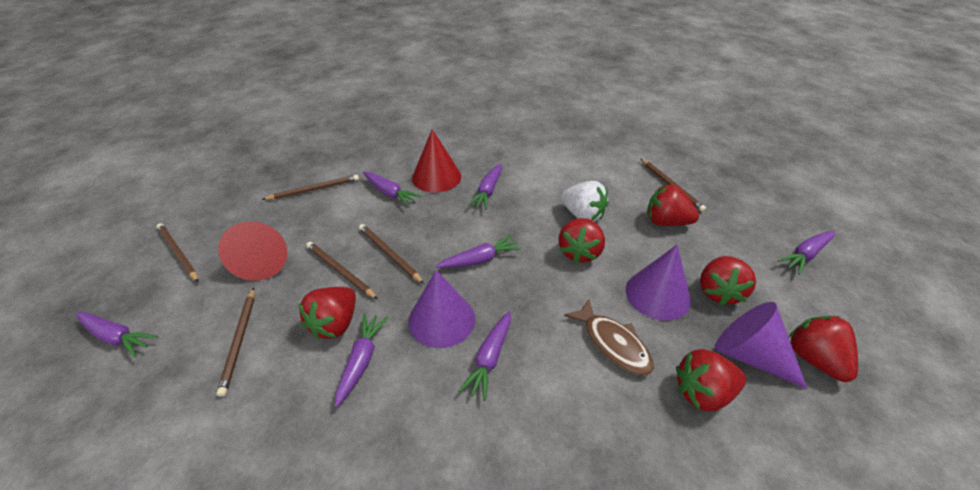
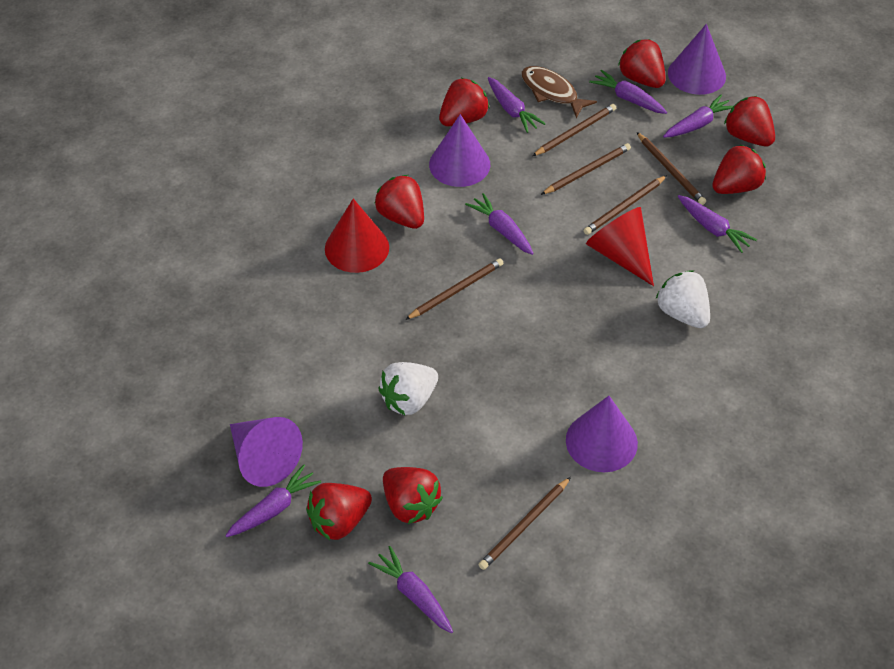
purple cone: [408,270,475,348] [626,245,691,321] [715,302,808,389] = 3 -> [230,417,303,487] [429,114,490,187] [566,396,638,472] [668,24,726,95] = 4
red strawberry: [299,287,356,339] [559,218,605,263] [647,185,699,226] [676,349,746,411] [700,256,756,306] [789,316,858,382] = 6 -> [306,483,372,540] [374,175,424,229] [383,467,443,524] [439,78,490,126] [618,39,666,88] [712,145,766,194] [724,96,775,146] = 7
white strawberry: [560,181,608,221] = 1 -> [378,362,438,415] [656,270,710,328] = 2

